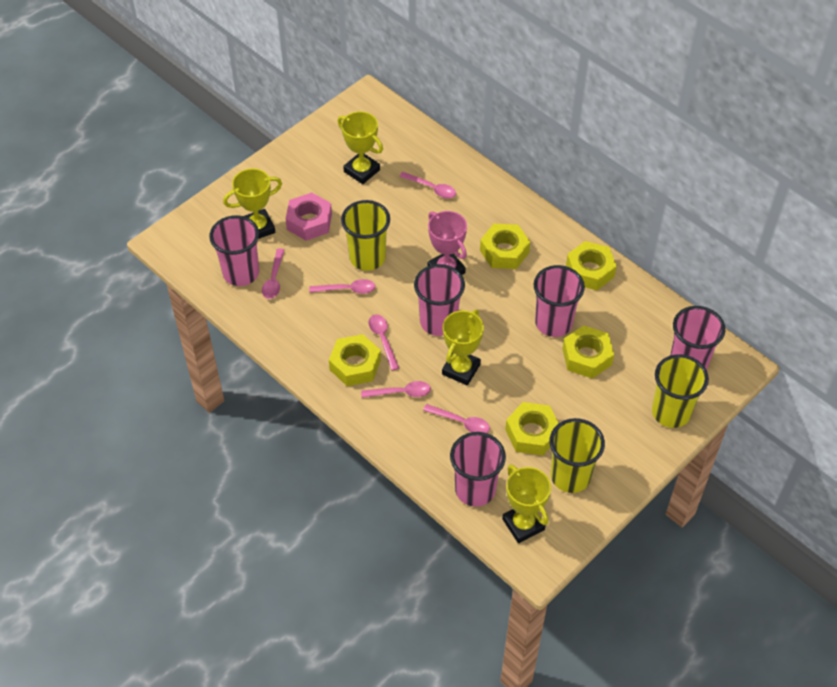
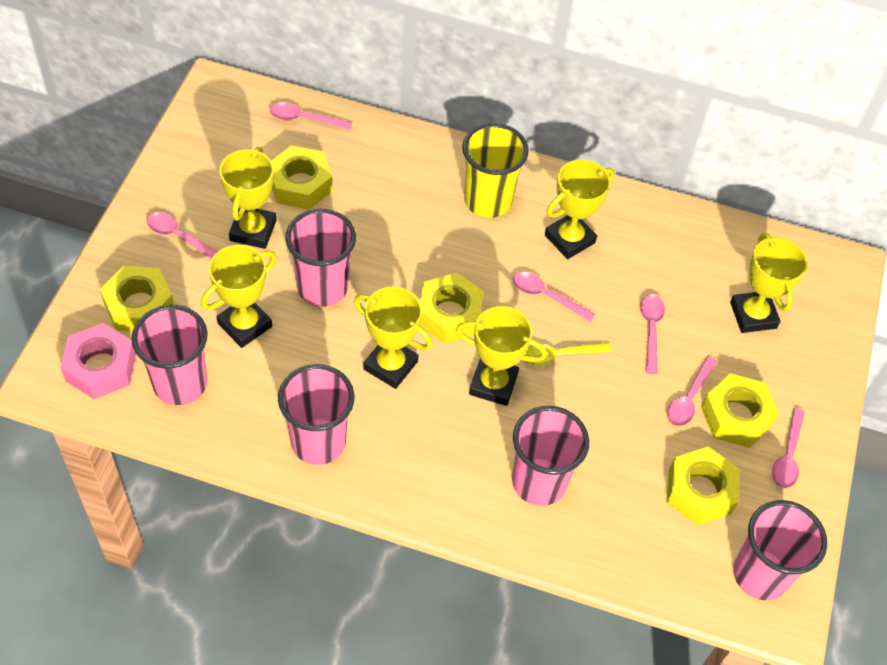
pink trophy: [428,211,467,275] = 1 -> none = 0
yellow cup: [341,200,390,271] [549,418,605,493] [652,354,709,428] = 3 -> [462,123,529,218] = 1
yellow spoon: none = 0 -> [524,343,612,366] = 1
yellow trophy: [223,168,282,239] [338,111,383,184] [442,309,484,386] [502,464,551,543] = 4 -> [201,245,276,348] [219,147,276,249] [354,287,433,389] [456,306,547,406] [545,159,615,259] [730,233,808,333] = 6

